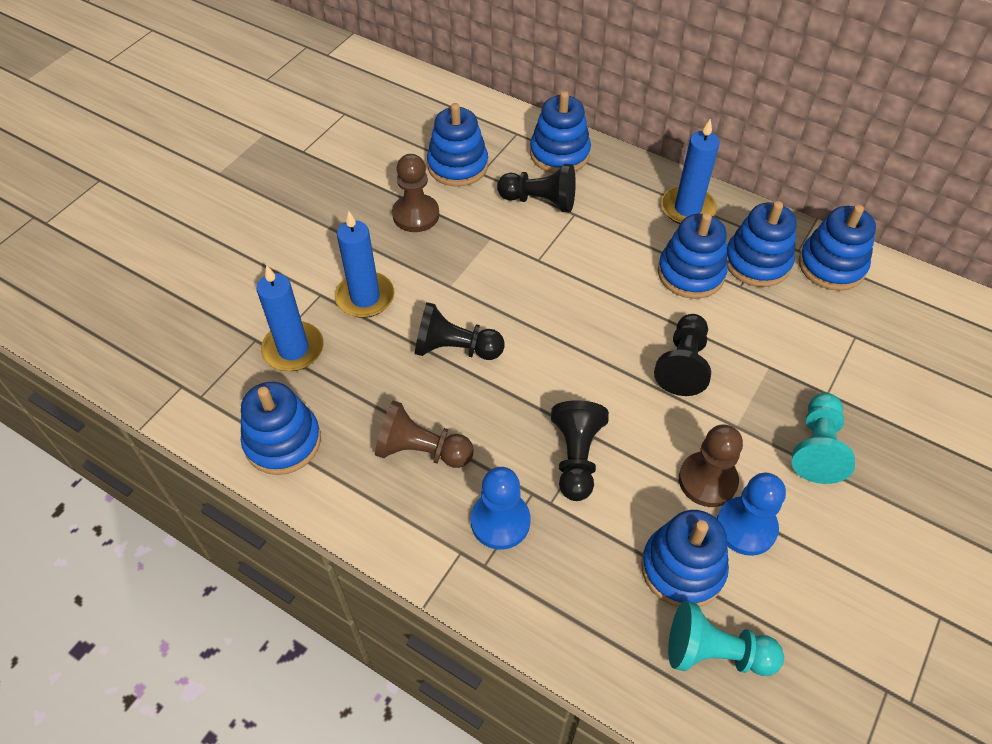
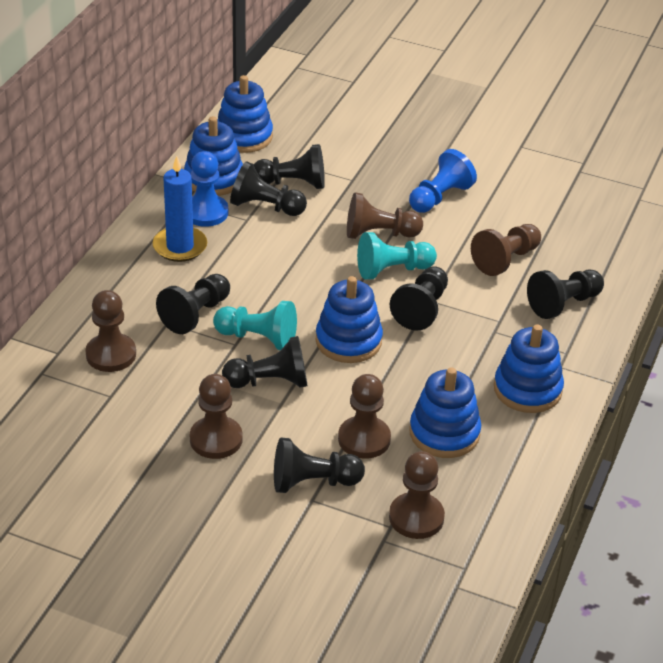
black pawn: [415,302,505,360] [497,164,576,212] [551,400,609,501] [654,314,711,396] = 4 -> [156,274,230,334] [222,336,308,388] [230,161,307,216] [254,144,325,189] [274,438,365,493] [390,266,448,331] [527,269,604,319] = 7
blue candle: [256,265,324,371] [335,211,394,318] [661,118,720,224] = 3 -> [152,156,207,262] = 1
blue stacking toy: [241,382,321,475] [427,103,488,187] [530,91,591,173] [641,510,729,607] [658,212,728,299] [727,201,797,287] [799,204,876,291] = 7 -> [184,116,243,196] [217,75,273,153] [316,276,383,363] [409,367,481,458] [494,324,564,413] = 5
brown pawn: [375,401,474,468] [392,154,439,232] [679,424,743,507] = 3 -> [85,290,136,372] [190,374,243,459] [338,374,391,459] [347,192,423,239] [389,451,445,539] [471,224,541,276] = 6

